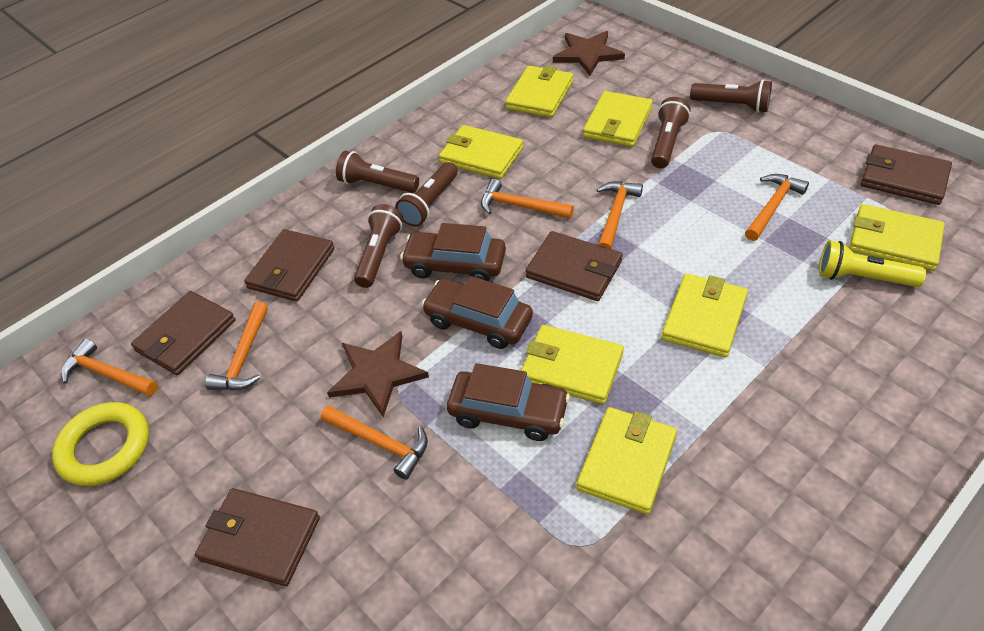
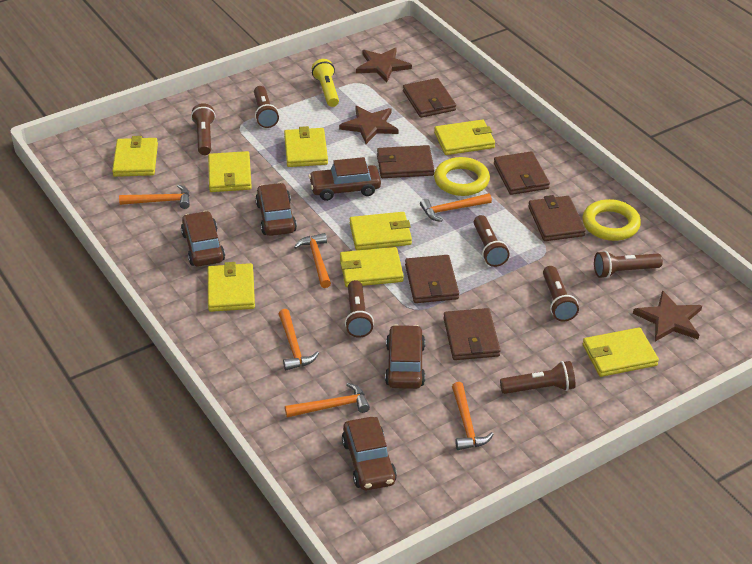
brown car: [400,223,506,281] [422,276,533,349] [447,363,570,441] = 3 -> [181,211,225,267] [255,183,297,236] [308,157,381,201] [342,417,397,491] [385,325,425,389] = 5
brown flashlight: [336,151,419,193] [354,204,403,288] [395,162,458,227] [651,97,691,169] [690,80,772,113] = 5 -> [191,103,216,155] [254,86,279,128] [345,280,374,338] [474,215,510,267] [500,361,576,394] [543,266,579,322] [594,251,663,278] = 7
brown star: [327,331,429,417] [553,31,625,75] = 2 -> [339,106,399,144] [356,47,412,82] [633,290,702,342] = 3
brown wallet: [131,291,235,375] [195,488,320,586] [244,229,335,302] [525,231,623,301] [861,145,952,205] = 5 -> [377,145,434,178] [403,78,456,118] [405,255,459,303] [444,308,500,360] [494,151,550,195] [528,195,586,241] = 6
yellow ring: [52,402,149,486] = 1 -> [434,157,490,196] [582,199,641,241] = 2
yellow wallet: [439,125,523,179] [505,66,573,117] [521,325,624,404] [577,407,677,514] [583,91,653,147] [662,273,748,358] [849,204,945,271] = 7 -> [112,136,158,177] [208,151,252,192] [208,262,255,312] [284,126,328,167] [340,247,404,287] [350,212,412,250] [434,119,495,155] [583,327,659,377] = 8

